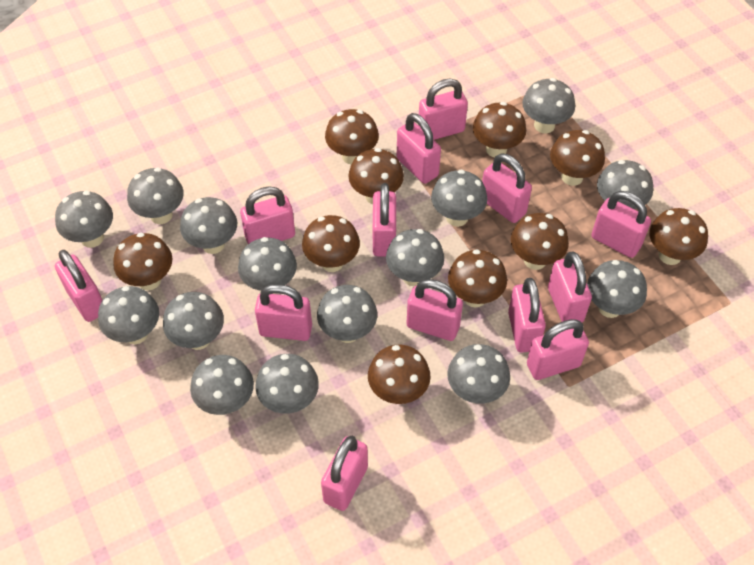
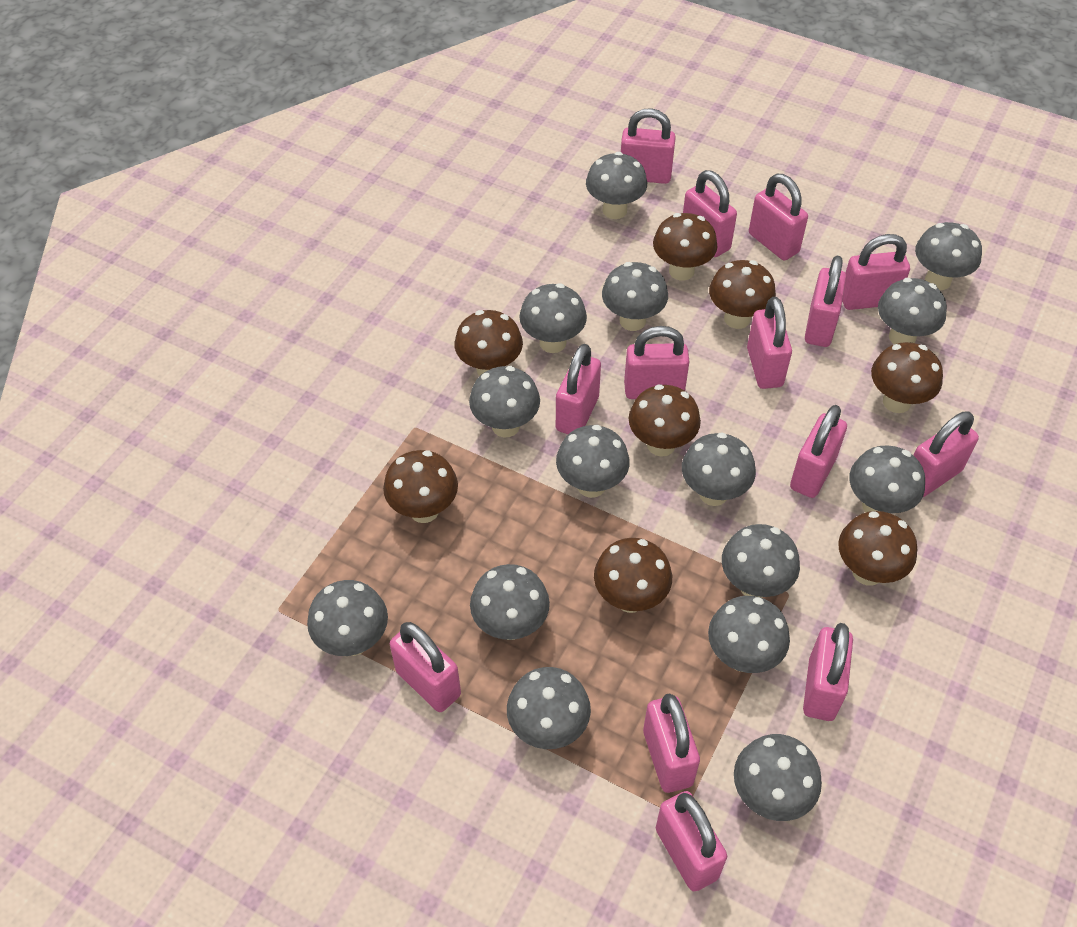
brown mushroom: [113,233,173,290] [302,215,360,272] [325,109,379,164] [348,148,404,204] [368,345,431,404] [448,249,507,308] [473,102,526,157] [511,213,569,270] [550,130,605,186] [649,208,708,265] = 10 -> [383,450,458,523] [454,310,523,376] [594,538,672,613] [629,384,701,457] [653,213,718,281] [709,260,776,329] [838,511,917,586] [871,342,943,413] = 8
pink padlock: [55,250,102,322] [240,186,295,244] [255,284,312,341] [321,436,368,511] [373,183,396,256] [397,113,441,184] [406,279,463,341] [418,79,468,140] [482,153,532,223] [508,278,546,353] [527,319,589,380] [548,251,592,322] [591,191,651,258] = 13 -> [390,622,461,712] [556,344,601,434] [621,108,676,184] [624,326,689,399] [643,693,700,793] [656,791,727,891] [683,170,737,257] [747,297,792,389] [749,174,808,260] [790,405,847,498] [803,623,853,721] [805,256,846,347] [842,234,910,310] [913,411,979,497] = 14

